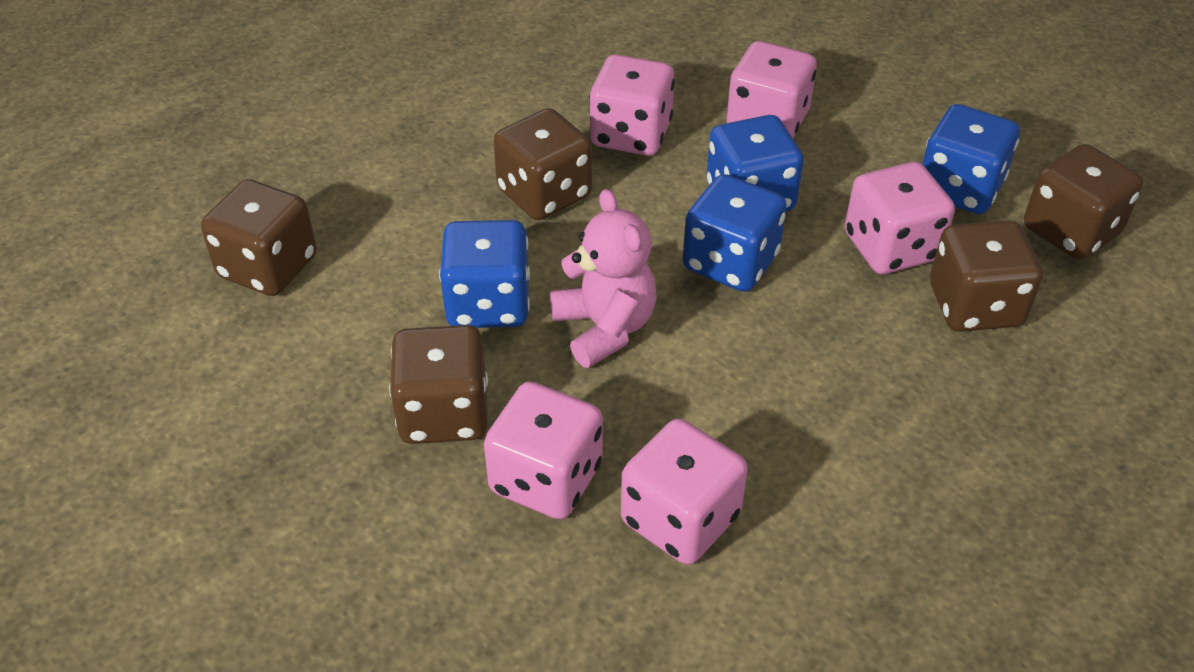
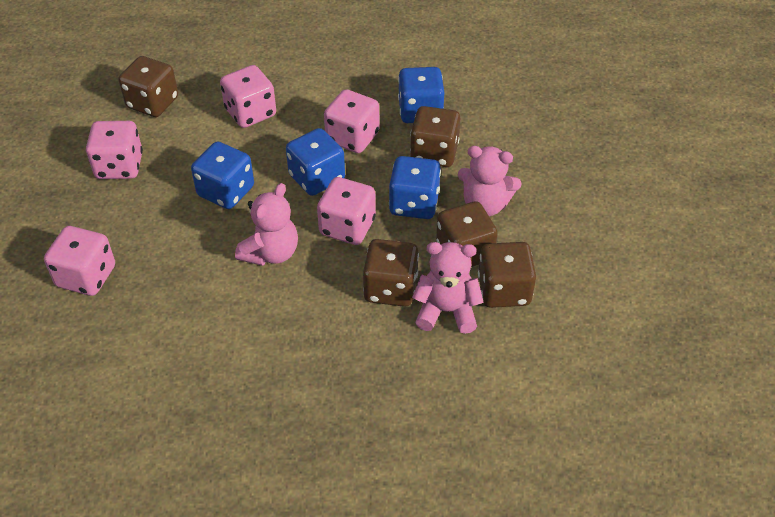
pink teddy bear: [550,189,656,368] = 1 -> [235,183,298,266] [412,242,484,334] [458,146,522,216] = 3

